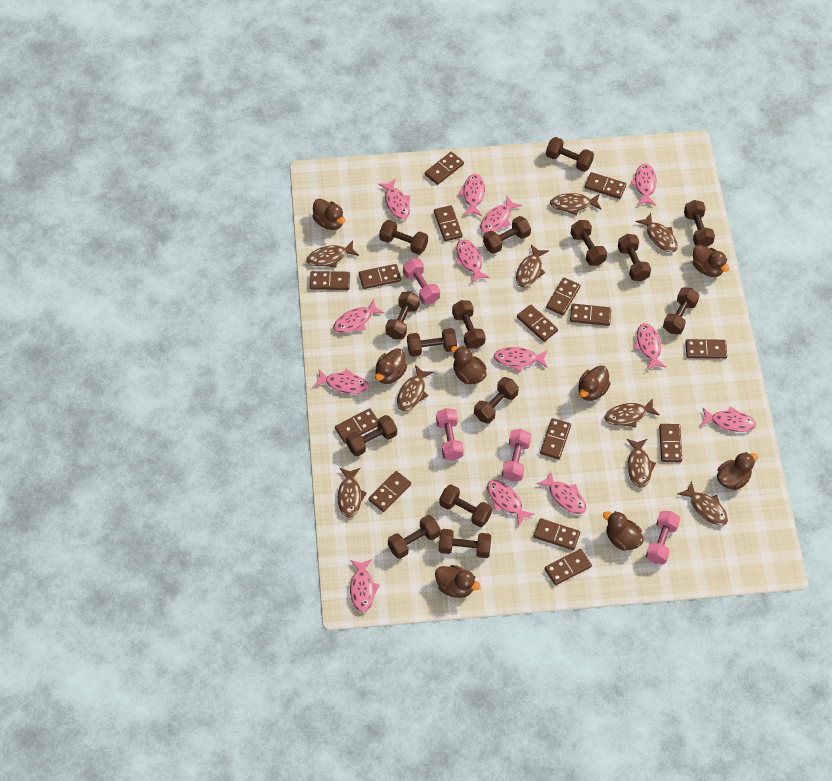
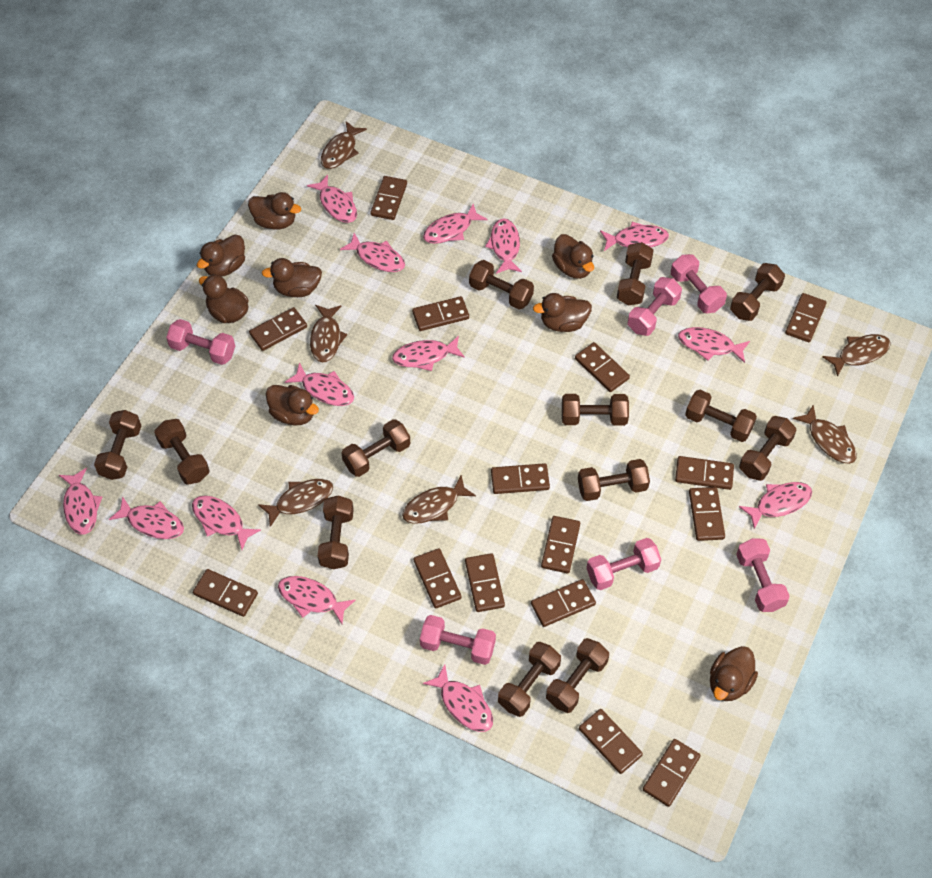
brown dumbbell: [346,415,397,456] [379,220,428,255] [385,292,420,339] [388,515,440,559] [407,328,457,357] [439,484,492,527] [439,529,491,558] [452,300,486,349] [474,377,519,424] [483,216,531,254] [546,137,594,172] [571,220,607,266] [618,234,651,281] [663,287,699,335] [684,200,715,247] = 15 -> [94,410,141,480] [154,419,210,485] [318,496,354,569] [341,419,410,477] [469,260,534,309] [498,642,561,717] [546,638,609,713] [562,394,629,426] [578,459,650,501] [617,242,654,305] [685,390,757,442] [730,263,785,321] [739,416,797,481] = 13
brown fish: [306,240,359,268] [337,468,367,518] [397,365,433,411] [516,245,549,287] [550,193,602,216] [604,398,660,428] [627,439,656,488] [636,213,678,252] [677,481,728,525] = 9 -> [258,479,333,527] [310,305,347,362] [321,121,367,169] [402,475,476,524] [793,404,857,464] [822,334,891,377] = 6
pink dumbbell: [403,258,440,305] [436,408,464,461] [502,429,531,481] [646,511,680,564] = 4 -> [166,319,235,365] [420,615,496,665] [587,538,661,590] [628,277,682,336] [671,254,727,313] [736,538,790,612] = 6
pink fish: [314,369,369,394] [333,299,384,333] [350,559,380,612] [378,178,410,219] [456,240,490,284] [458,174,485,216] [480,196,522,233] [487,480,535,526] [494,347,548,372] [536,471,586,514] [630,164,657,206] [634,323,666,370] [700,406,756,432] = 13 -> [59,468,102,535] [109,496,184,539] [192,495,261,550] [278,576,355,624] [285,362,354,406] [307,175,357,223] [340,233,405,272] [392,336,465,371] [423,204,487,244] [423,664,493,732] [485,218,522,274] [600,222,669,251] [678,327,750,363] [739,482,812,529] = 14

